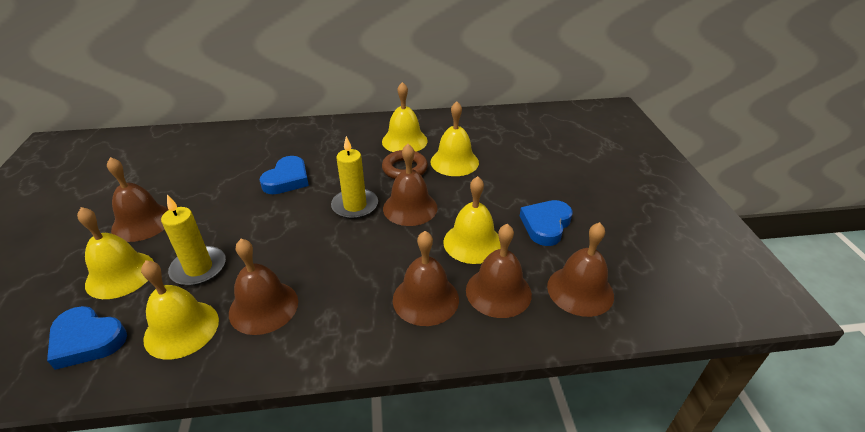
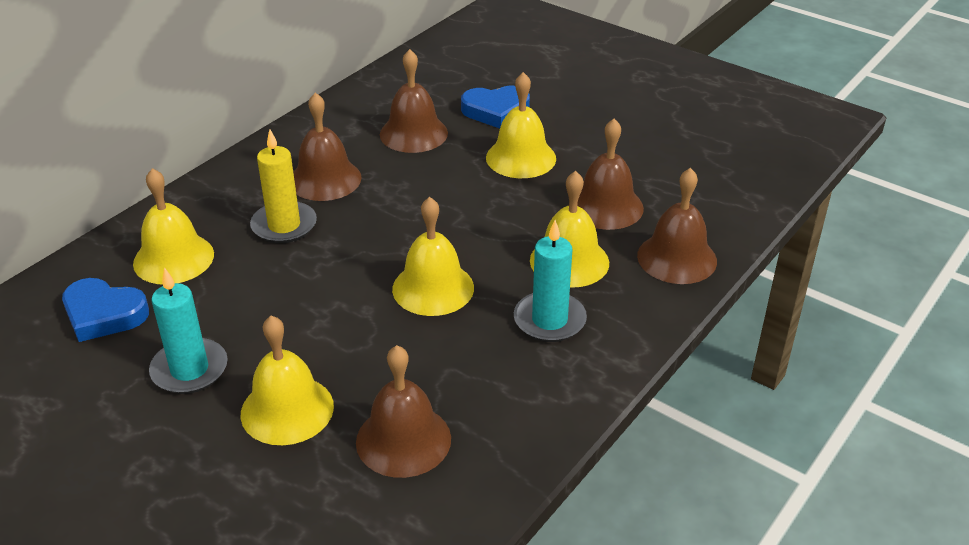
blue heart: [47,306,127,370] [260,156,309,194] [520,200,573,246] = 3 -> [62,278,149,342] [461,85,530,129] = 2
brown bell: [107,157,169,242] [229,239,298,335] [383,144,438,226] [393,231,459,326] [466,224,532,318] [547,222,614,317] = 6 -> [293,93,361,201] [356,345,451,478] [380,49,448,153] [577,119,644,230] [637,168,717,284] = 5
brown ring: [382,150,428,179] = 1 -> none = 0
turquoise candle: none = 0 -> [149,267,228,394] [514,220,587,342] = 2
yellow candle: [161,195,226,286] [331,136,378,219] = 2 -> [250,129,317,243] = 1

